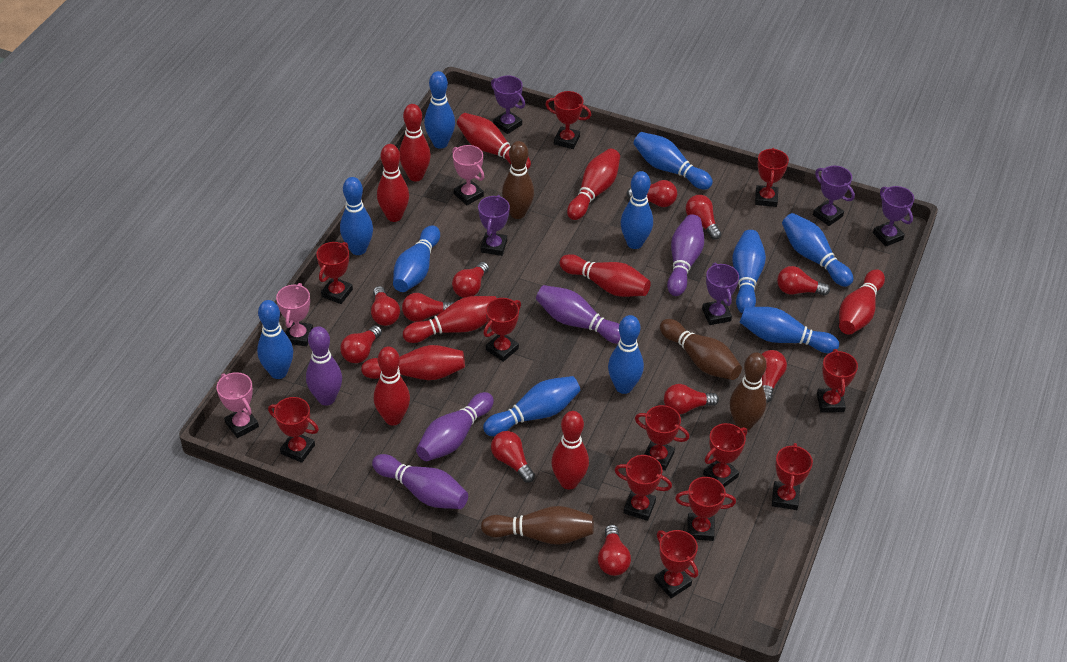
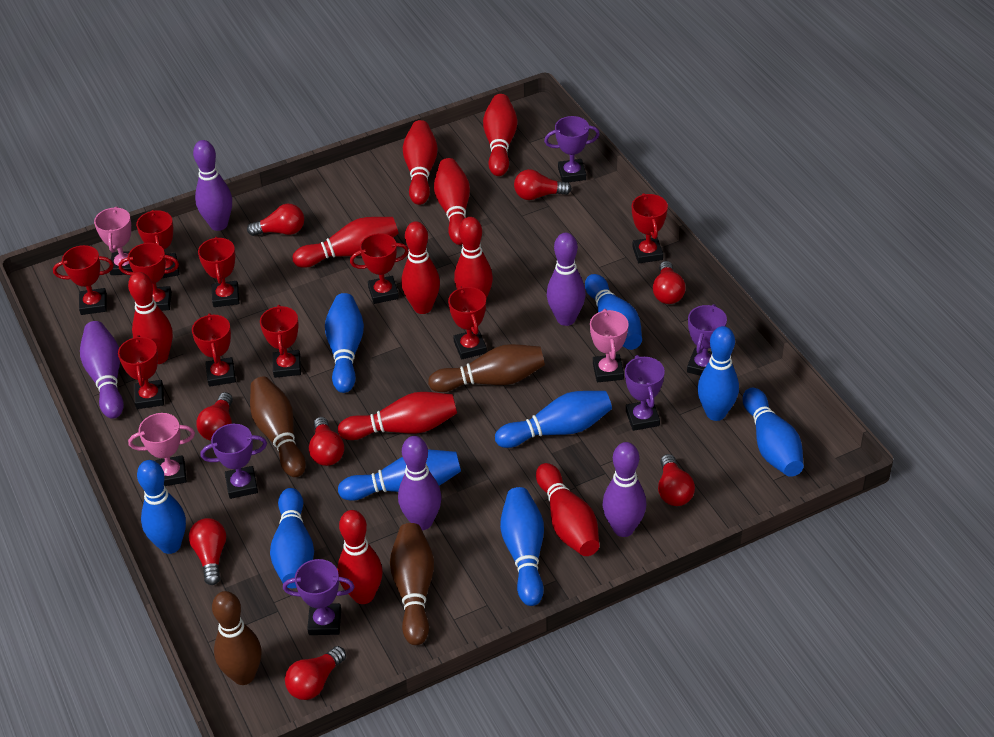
blue bowling pin: [257,300,293,379] [340,177,373,255] [393,225,440,292] [424,71,455,149] [483,376,580,436] [608,315,644,394] [620,171,653,249] [633,132,713,190] [732,230,766,313] [740,307,839,353] [782,213,853,287] = 11 -> [137,460,186,554] [270,488,314,588] [325,293,364,393] [338,450,461,501] [495,391,612,448] [500,487,544,606] [585,274,642,350] [697,326,739,421] [743,388,804,477] = 9
red light bulb: [340,325,382,363] [371,286,400,326] [402,293,454,322] [452,262,489,298] [491,431,535,483] [598,524,631,576] [627,180,677,207] [664,384,719,414] [686,195,721,240] [762,350,787,403] [777,266,830,296] = 11 -> [189,518,226,585] [196,392,233,441] [247,204,304,236] [285,646,346,700] [309,417,344,466] [514,169,572,200] [653,261,686,304] [658,454,695,506] = 8
red trophy: [268,397,319,463] [316,242,353,304] [483,298,521,362] [545,91,591,149] [615,455,672,521] [635,405,689,471] [654,530,698,598] [675,477,736,541] [703,423,747,487] [755,148,789,207] [772,443,813,510] [817,349,858,413] = 12 -> [53,245,114,315] [118,335,164,409] [119,243,179,311] [136,210,179,278] [192,313,236,387] [198,237,239,307] [260,305,301,378] [350,233,409,304] [448,286,487,359] [632,193,668,263] = 10

